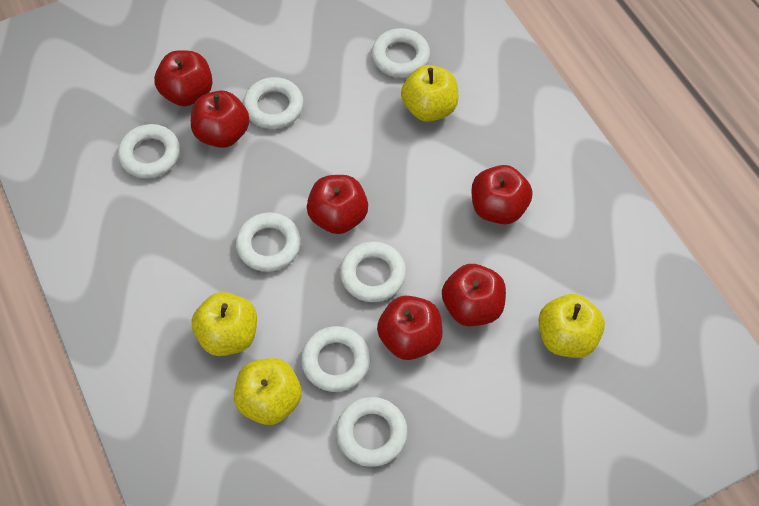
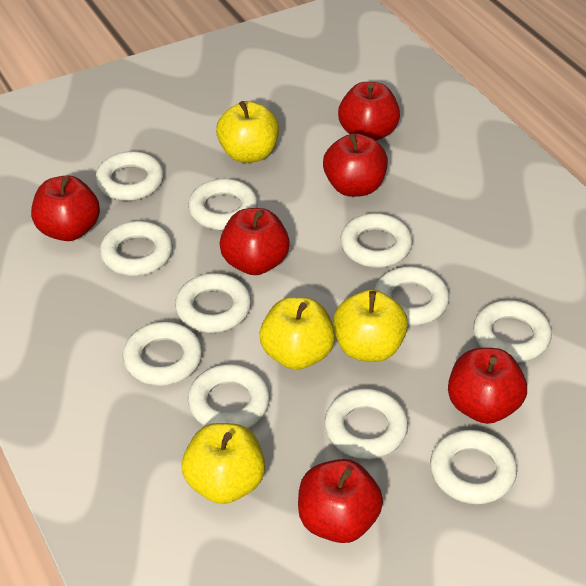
white ring: [118,124,180,178] [236,212,301,272] [243,77,304,129] [301,326,370,392] [336,397,408,467] [340,241,406,302] [371,28,430,78] = 7 -> [95,151,164,201] [100,221,173,276] [123,322,202,386] [175,273,251,333] [188,179,258,230] [188,364,270,428] [324,388,408,459] [340,213,412,268] [374,267,449,326] [430,430,517,504] [473,300,552,362] = 11

